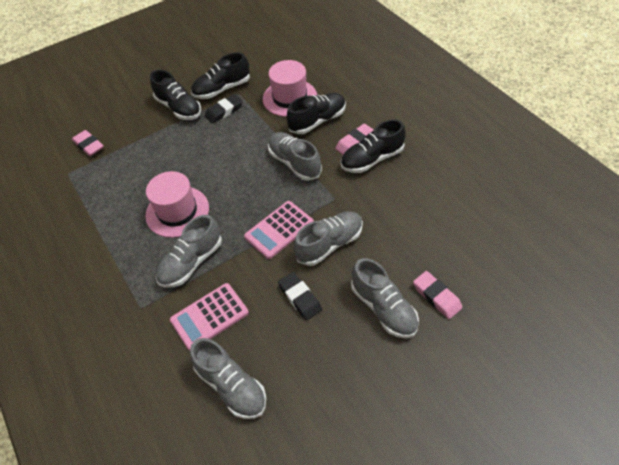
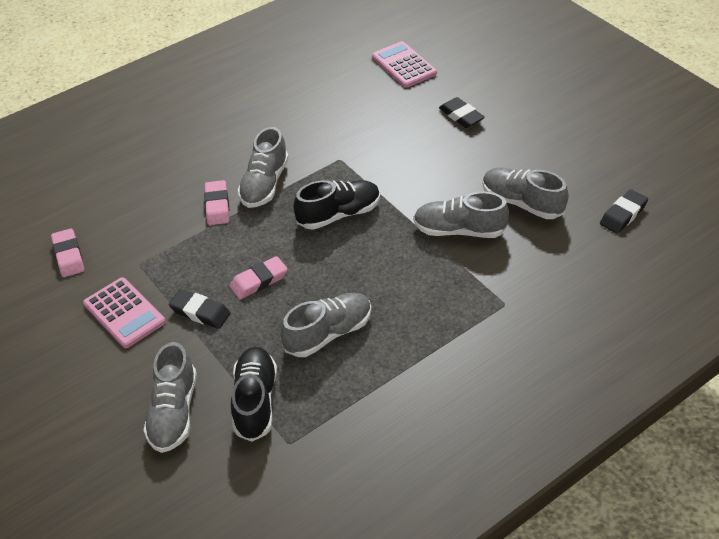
black eraser: [205,94,243,124] [278,272,322,321] = 2 -> [169,289,230,329] [439,97,485,128] [600,189,648,234] = 3
black shoe: [150,70,201,120] [191,52,250,99] [287,93,346,134] [341,119,406,173] = 4 -> [231,347,277,442] [294,180,380,230] = 2
pink hat: [145,171,209,238] [263,60,317,117] = 2 -> none = 0

